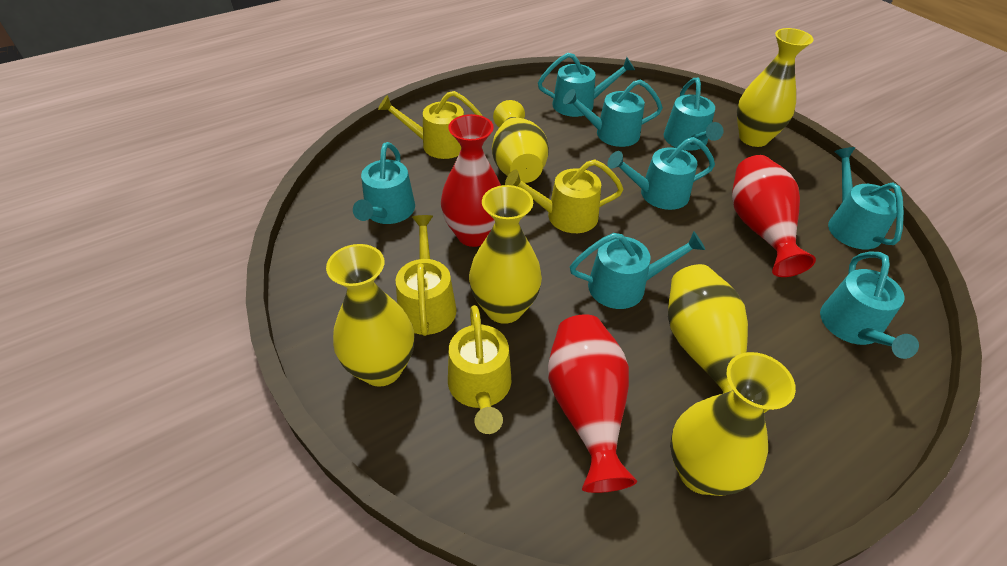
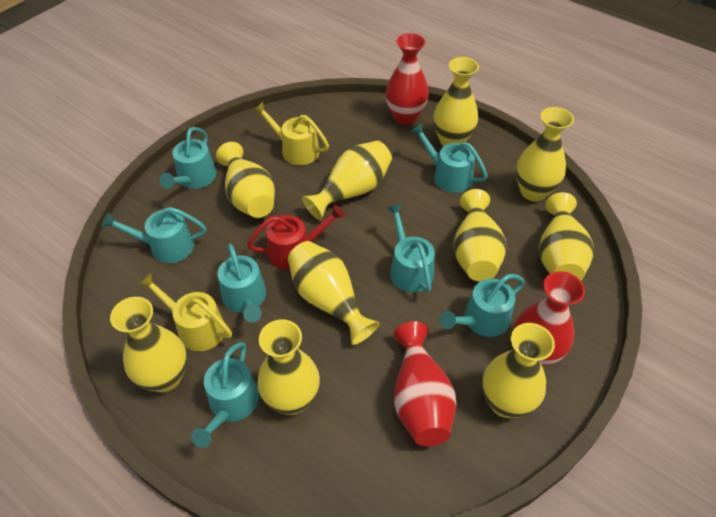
red watering can: none = 0 -> [247,205,345,270] = 1
turquoise watering can: [353,142,415,224] [538,53,635,117] [563,79,663,147] [570,231,705,309] [607,137,715,210] [664,78,723,151] [820,252,919,359] [828,147,904,249] = 8 -> [102,207,206,263] [160,127,216,189] [191,342,259,448] [218,243,266,323] [387,204,435,292] [411,123,488,193] [440,274,525,337] = 7
yellow vase: [326,244,414,387] [469,185,542,324] [492,100,549,183] [668,264,769,413] [670,352,796,496] [737,28,813,147] = 6 -> [110,297,187,393] [216,142,275,218] [257,319,320,415] [288,241,379,345] [302,141,392,220] [433,57,479,146] [453,189,506,282] [482,323,555,418] [516,107,574,202] [539,192,594,280] = 10
yellow watering can: [378,91,482,159] [396,215,457,336] [448,305,511,434] [505,160,623,233] = 4 -> [138,273,232,351] [254,102,329,165] = 2

